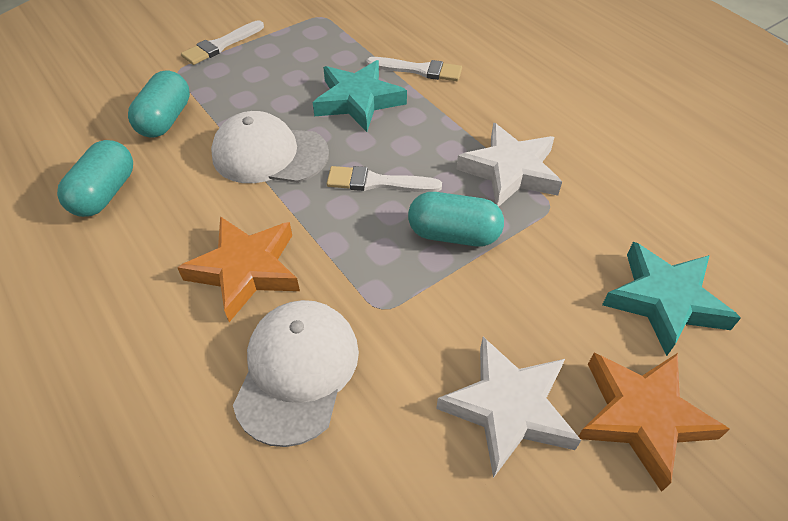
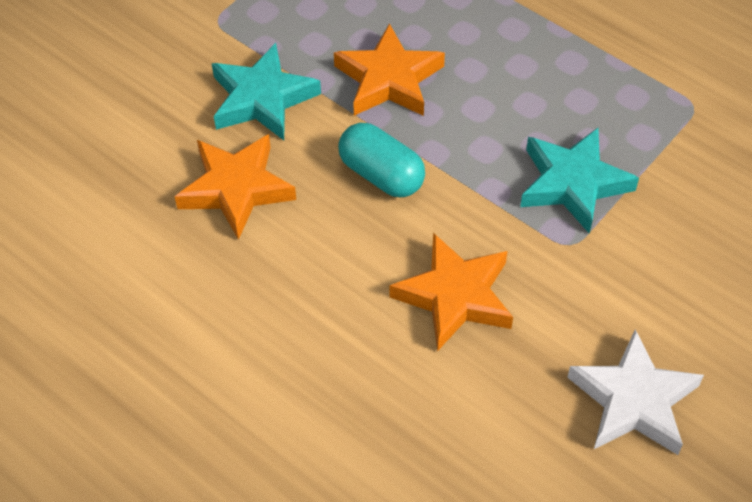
orange star: [177,216,300,322] [578,353,730,492] = 2 -> [174,134,296,240] [334,23,445,116] [390,233,513,351] = 3
turquoise capsule: [57,140,133,217] [128,71,190,138] [408,192,504,247] = 3 -> [338,123,425,197] = 1
white brush: [181,20,264,65] [327,166,442,192] [366,57,462,81] = 3 -> none = 0
white cap: [211,111,329,183] [233,300,359,447] = 2 -> none = 0
white star: [436,337,581,478] [456,123,562,207] = 2 -> [567,329,704,455] = 1

